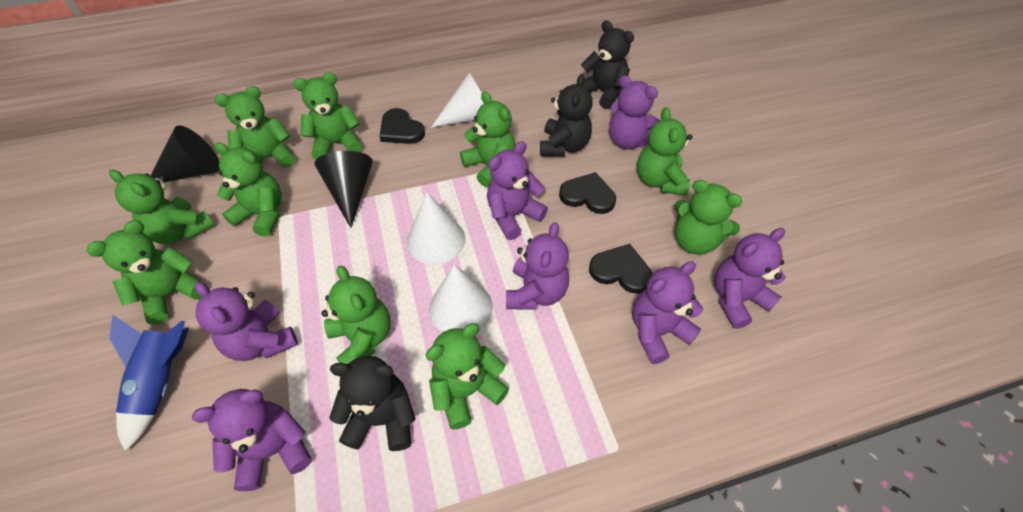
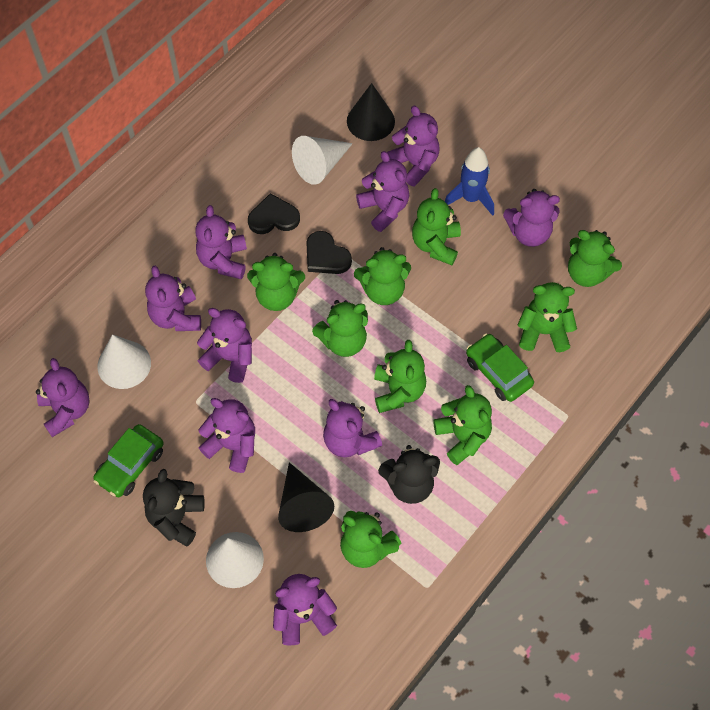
black heart: [379,108,425,144] [559,172,616,214] [589,244,653,294] = 3 -> [248,193,300,234] [306,231,352,274] = 2
black teddy bear: [329,356,416,451] [540,74,593,156] [581,20,634,109] = 3 -> [143,469,205,546] [378,445,440,504] = 2
green car: none = 0 -> [93,424,164,497] [466,334,534,402] = 2
green teddy bear: [87,220,207,325] [109,170,214,244] [214,142,282,236] [215,86,295,168] [293,72,362,160] [321,265,391,365] [426,323,509,430] [460,91,515,187] [637,107,693,195] [674,180,742,255] = 10 -> [247,253,305,311] [312,300,368,357] [340,511,402,568] [354,247,411,305] [374,340,426,413] [412,188,461,265] [433,385,492,465] [518,282,577,352] [568,230,622,287] = 9
purple teddy bear: [192,389,312,491] [195,282,298,361] [487,141,548,240] [506,222,569,310] [609,75,660,149] [632,261,703,364] [714,228,785,329] = 7 -> [36,358,90,437] [145,266,201,331] [195,205,247,279] [197,308,252,383] [198,398,255,473] [273,574,337,645] [323,399,382,457] [356,151,409,232] [387,106,440,187] [503,189,560,247] = 10

